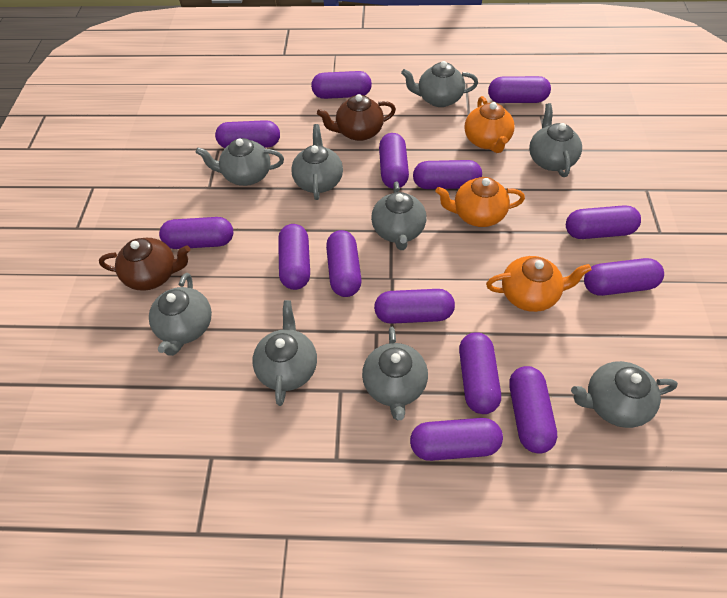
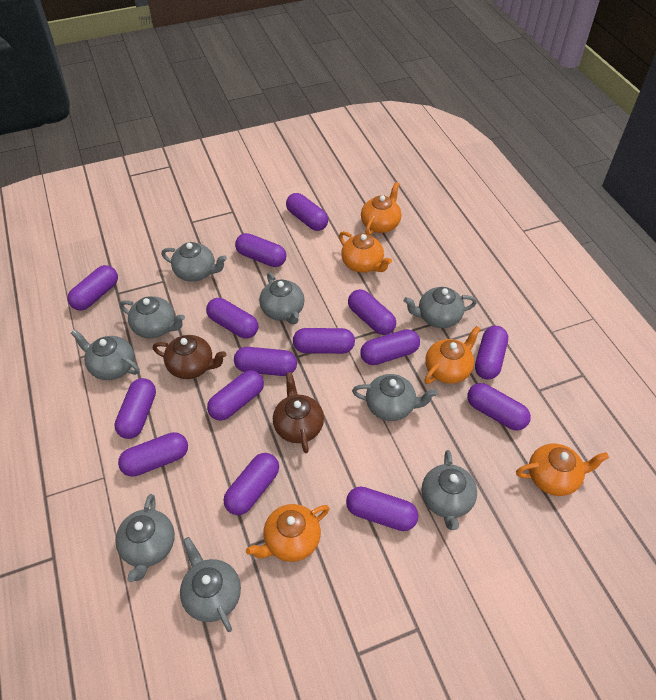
orange teapot: [435,177,525,227] [464,96,515,153] [486,256,592,312] = 3 -> [246,504,329,562] [339,231,392,273] [361,182,401,235] [424,326,480,384] [516,444,609,496] = 5
purple capsule: [159,217,233,249] [215,120,280,148] [278,224,310,290] [311,71,372,99] [326,230,362,297] [374,289,455,324] [379,133,409,189] [410,418,503,461] [413,160,482,189] [459,332,501,414] [488,76,551,103] [509,366,557,454] [566,205,641,239] [584,258,664,296] = 14 -> [68,265,118,311] [114,378,156,439] [118,432,188,477] [206,298,258,339] [207,370,264,421] [224,453,279,515] [234,347,297,376] [235,233,286,267] [286,193,328,231] [293,328,355,354] [346,487,418,531] [348,289,396,335] [360,329,420,365] [467,383,531,431] [475,326,508,380] = 15

